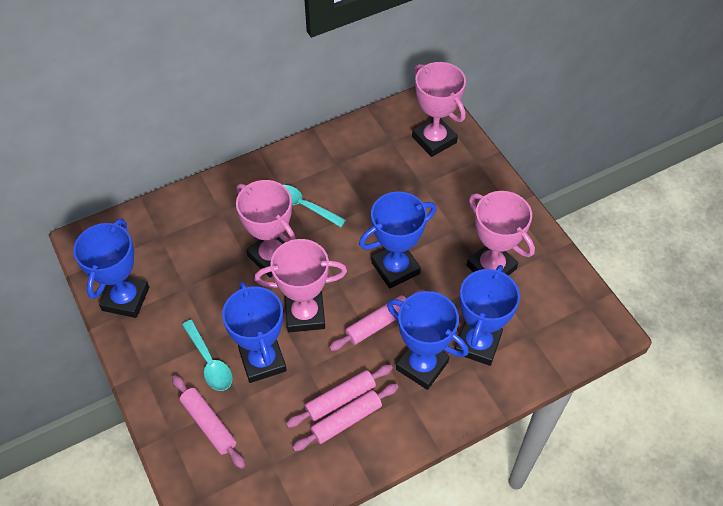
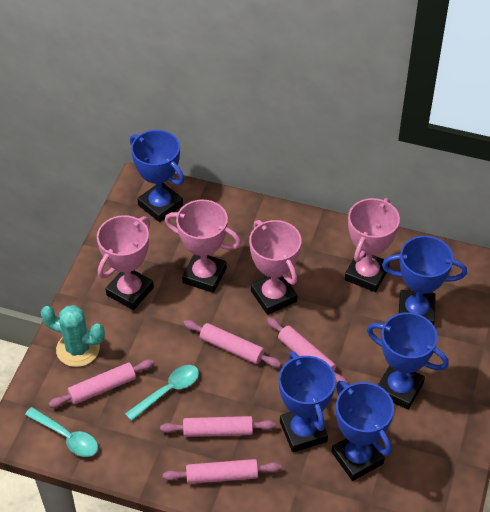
pink rolling pin: [172,375,245,469] [286,364,393,428] [292,383,399,451] [329,289,425,351] = 4 -> [49,359,154,408] [160,416,276,437] [163,459,281,484] [183,320,282,368] [267,317,348,384] = 5
turquoise cactus: none = 0 -> [41,305,105,367] = 1

